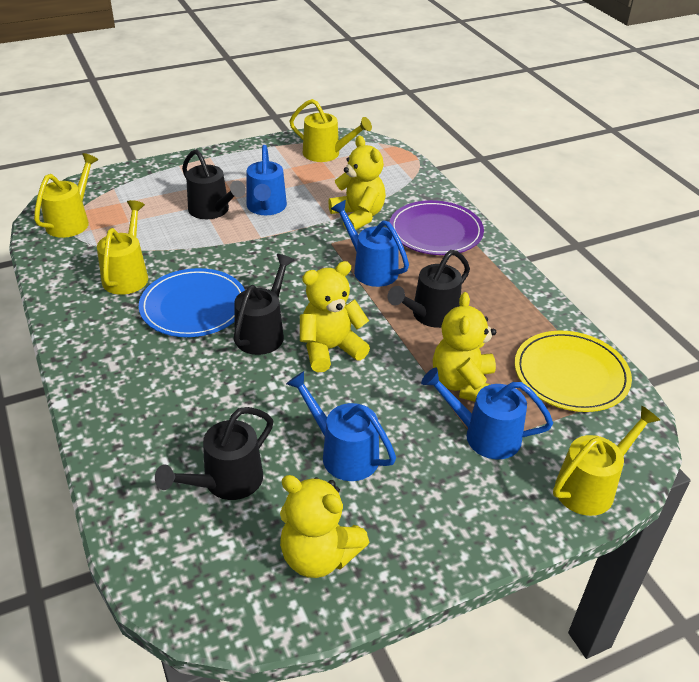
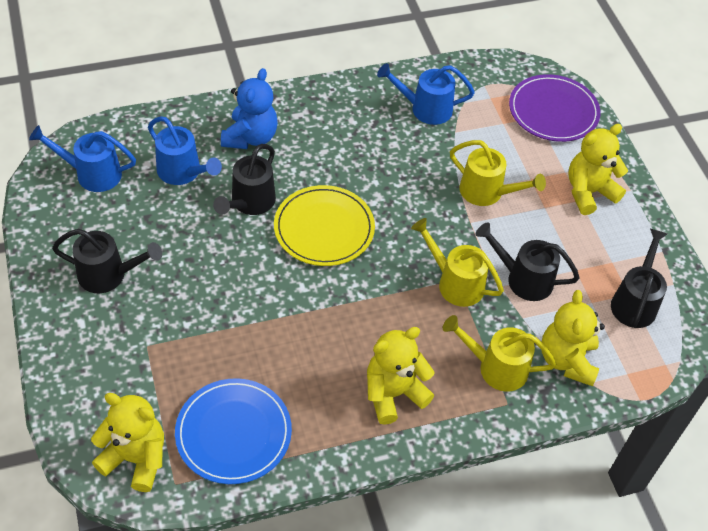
blue teddy bear: none = 0 -> [221,68,278,149] = 1
blue watering can: [247,145,287,215] [286,371,396,481] [331,200,409,287] [421,368,553,459] = 4 -> [29,125,136,192] [148,116,222,185] [377,63,475,125] = 3
yellow watering can: [34,153,98,238] [97,200,148,295] [289,99,372,162] [553,405,660,516] = 4 -> [411,218,504,307] [443,315,556,392] [450,140,546,206] = 3

